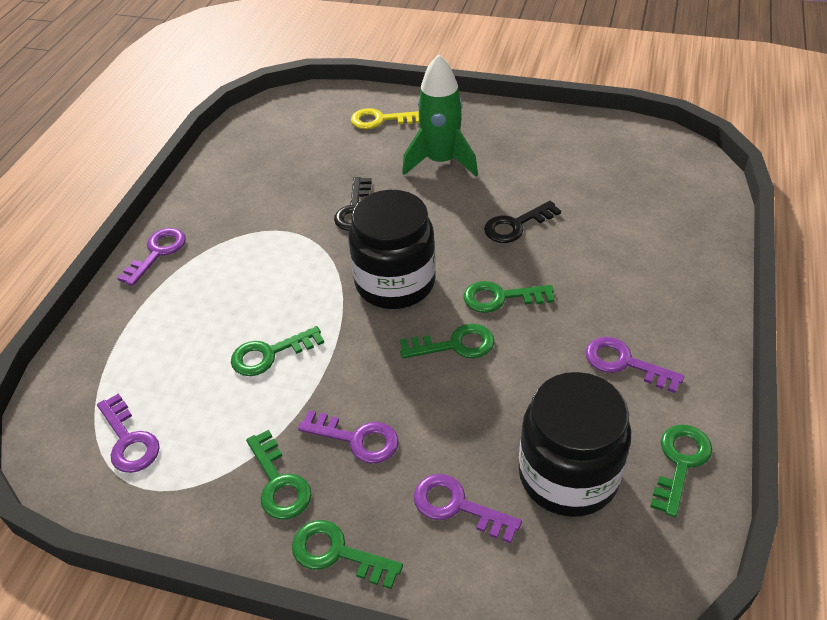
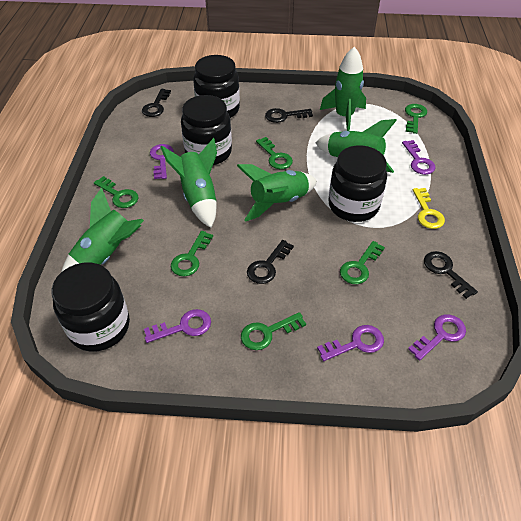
black jar: [348,190,436,309] [519,372,631,517] = 2 -> [51,263,130,352] [181,95,232,165] [193,55,240,118] [328,145,387,222] = 4
black key: [334,177,372,231] [484,201,561,243] = 2 -> [142,89,171,117] [247,240,294,284] [265,108,313,123] [424,251,478,299] = 4
green rocket: [402,54,478,177] = 1 -> [61,187,144,272] [160,138,217,228] [237,164,317,222] [315,119,397,173] [320,47,366,131] = 5

